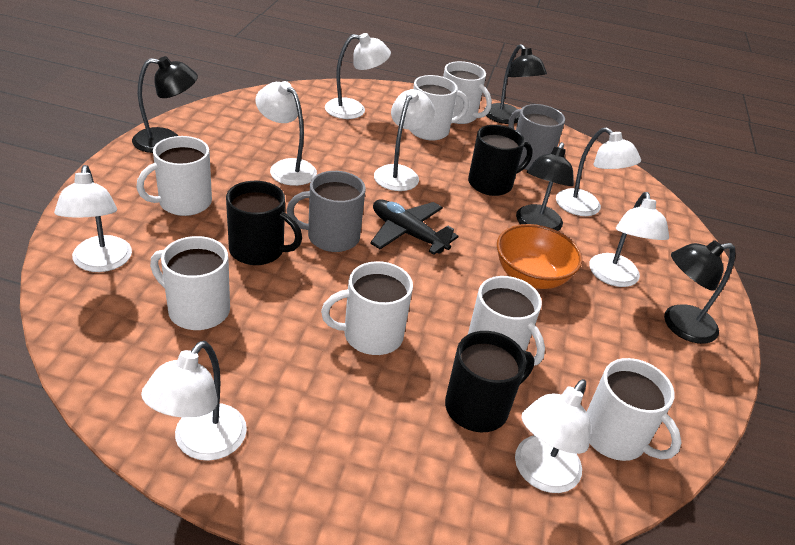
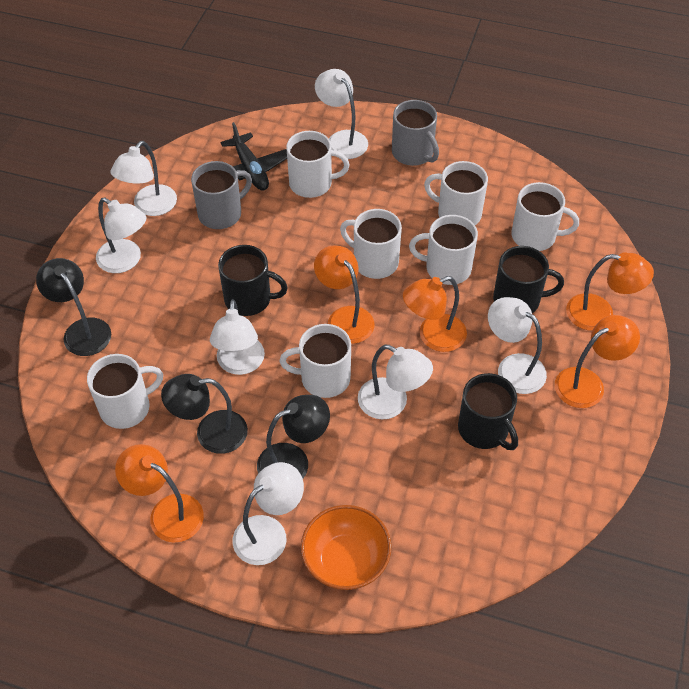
black lamp: [132,56,198,153] [484,44,547,124] [516,142,574,231] [664,240,735,344] = 4 -> [36,258,111,356] [161,374,248,454] [257,395,330,478] = 3
orange lamp: none = 0 -> [115,444,204,543] [314,245,375,344] [403,276,467,352] [555,315,640,408] [566,252,654,331] = 5
white lamp: [54,165,132,272] [141,341,247,461] [255,81,317,186] [325,33,391,119] [374,89,435,191] [515,379,591,493] [556,127,641,216] [589,192,669,287] = 8 -> [96,198,146,273] [110,141,177,216] [210,299,265,375] [233,462,304,565] [315,69,368,159] [358,345,433,419] [488,297,547,394] = 7

